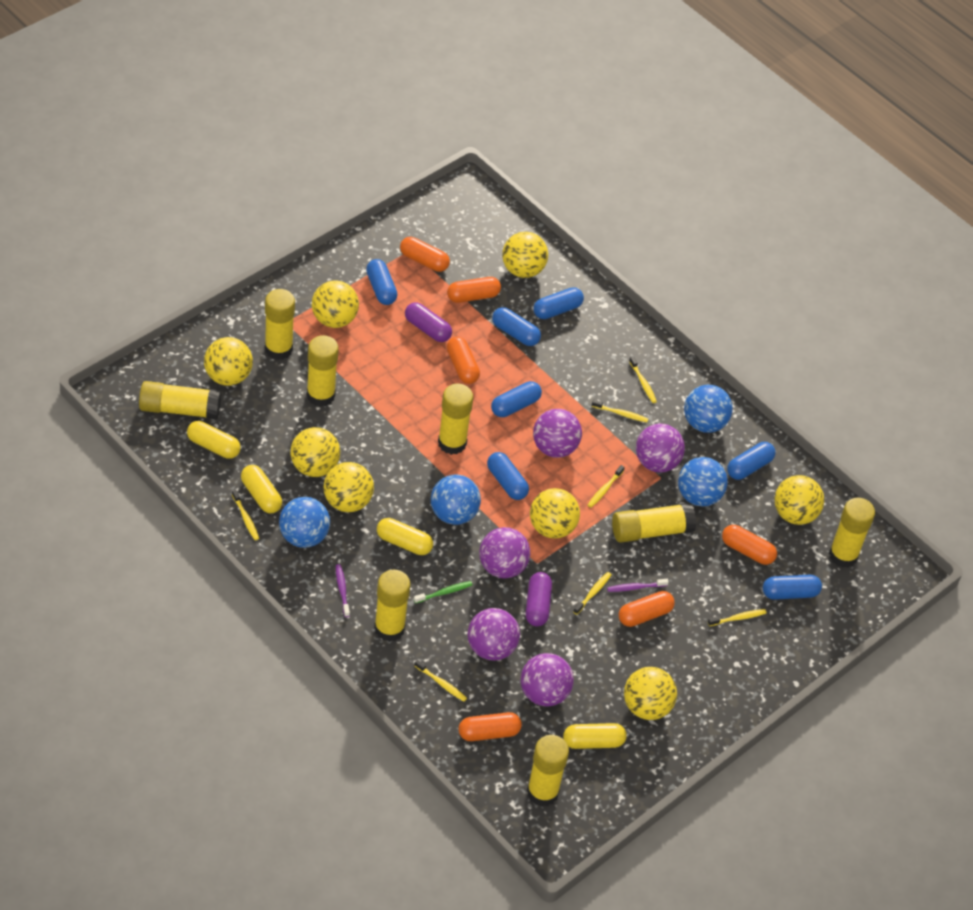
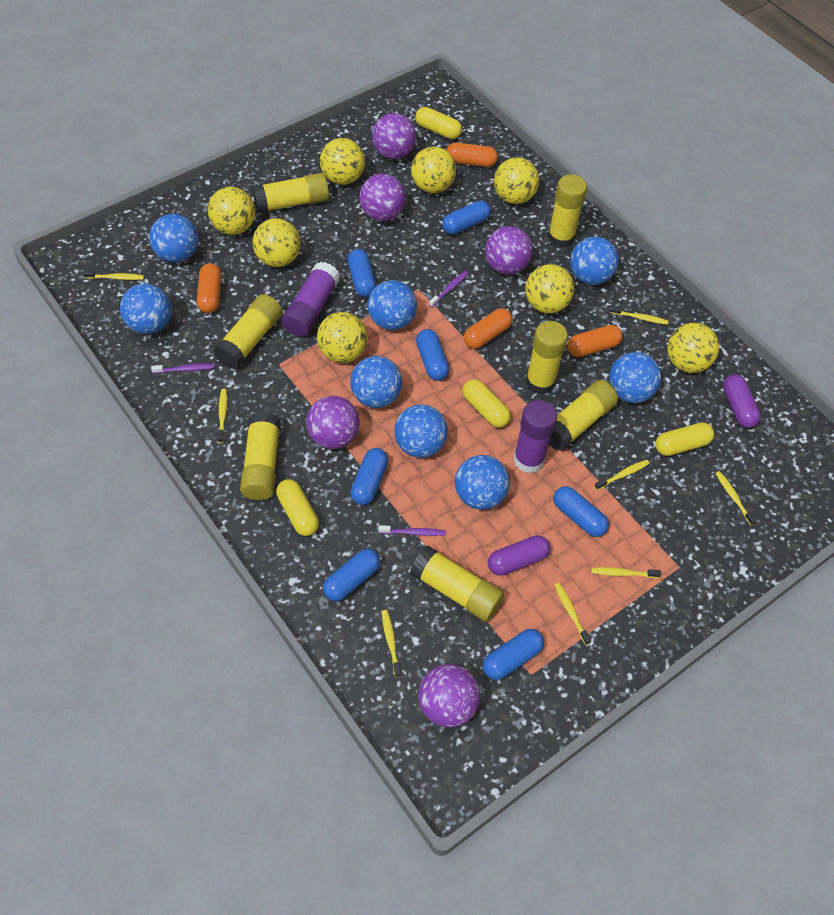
blue ball: [279,497,330,548] [431,475,481,525] [678,457,728,506] [684,385,732,433] = 4 -> [120,284,172,334] [149,214,199,263] [350,356,402,408] [368,280,417,330] [394,404,448,458] [455,455,510,510] [570,237,618,285] [609,352,661,403] = 8
green toothbrush: [414,581,472,604] = 1 -> none = 0
orange capsule: [400,237,450,272] [447,277,501,303] [447,337,480,384] [459,712,522,741] [619,591,675,627] [722,525,777,565] = 6 -> [197,263,222,313] [446,143,498,167] [464,308,512,349] [567,325,623,357] = 4
purple glue stick: none = 0 -> [282,262,340,337] [513,400,557,473] = 2
purple toothbrush: [336,564,350,617] [607,579,669,592] = 2 -> [151,363,215,373] [378,525,446,536] [429,271,468,307] = 3
yellow glue stick: [139,381,221,419] [265,289,295,360] [307,335,339,407] [374,570,410,642] [438,384,473,455] [527,735,569,807] [612,503,696,543] [829,498,875,568] = 8 -> [213,294,282,369] [240,411,280,500] [252,173,329,213] [410,546,504,622] [526,321,568,394] [548,174,587,248] [549,380,618,451] = 7
yellow toothbrush: [232,490,259,540] [414,659,467,701] [573,572,612,615] [588,465,625,508] [592,400,648,422] [629,356,657,403] [708,609,767,626] = 7 -> [83,271,144,280] [218,389,227,443] [382,610,401,677] [555,583,591,645] [591,567,661,578] [594,460,650,490] [610,306,669,325] [715,471,757,525] = 8

